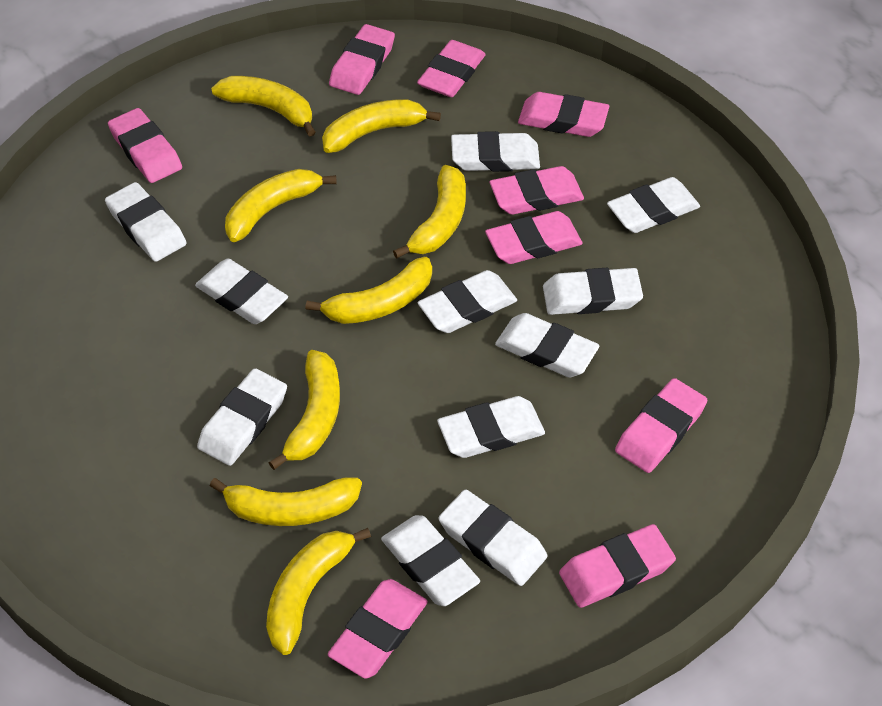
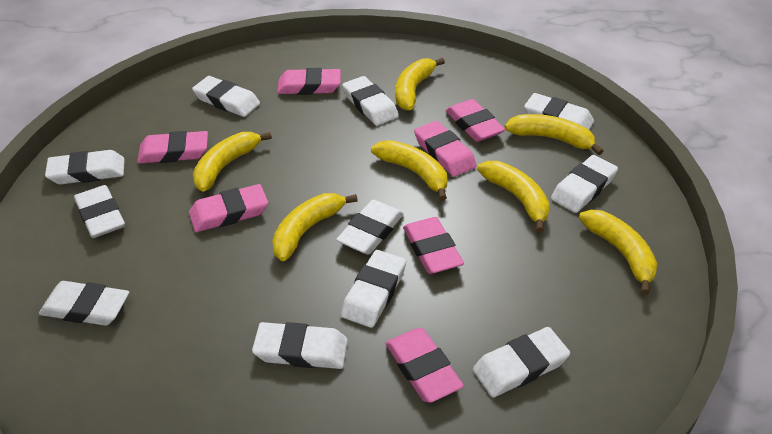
pink eraser: [108,108,182,183] [328,579,428,679] [329,24,395,95] [417,40,486,97] [485,211,583,264] [490,166,584,215] [518,92,609,137] [559,524,676,608] [615,378,708,473] = 9 -> [137,131,208,164] [189,184,268,232] [277,68,341,95] [385,328,464,403] [403,217,464,274] [414,121,477,177] [445,99,505,142] = 7
yellow banana: [210,477,362,526] [211,76,315,136] [225,169,337,242] [266,528,371,655] [269,350,340,470] [305,257,432,324] [322,99,441,153] [393,165,466,259] = 8 -> [193,132,272,192] [272,193,358,261] [371,140,448,201] [396,58,445,111] [477,161,550,233] [505,114,603,155] [579,210,658,295] = 7

